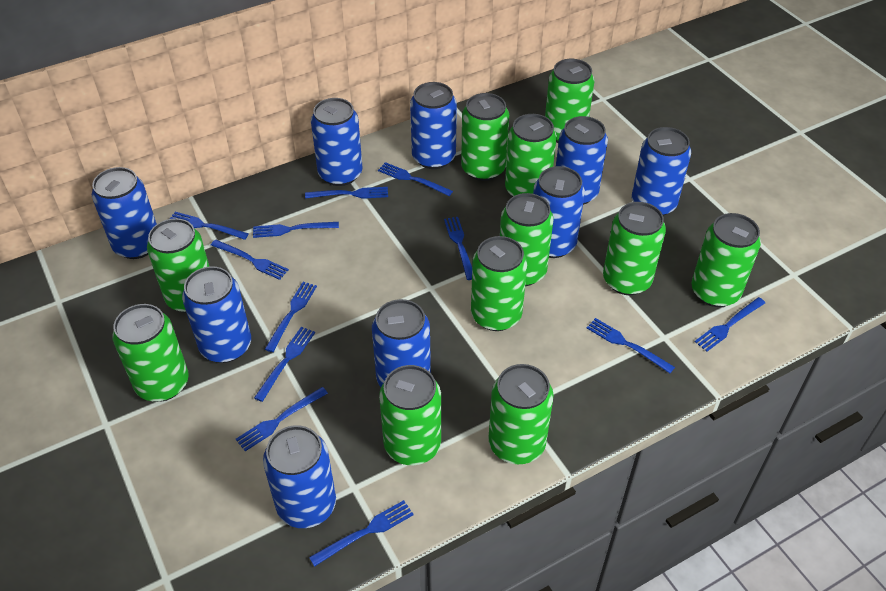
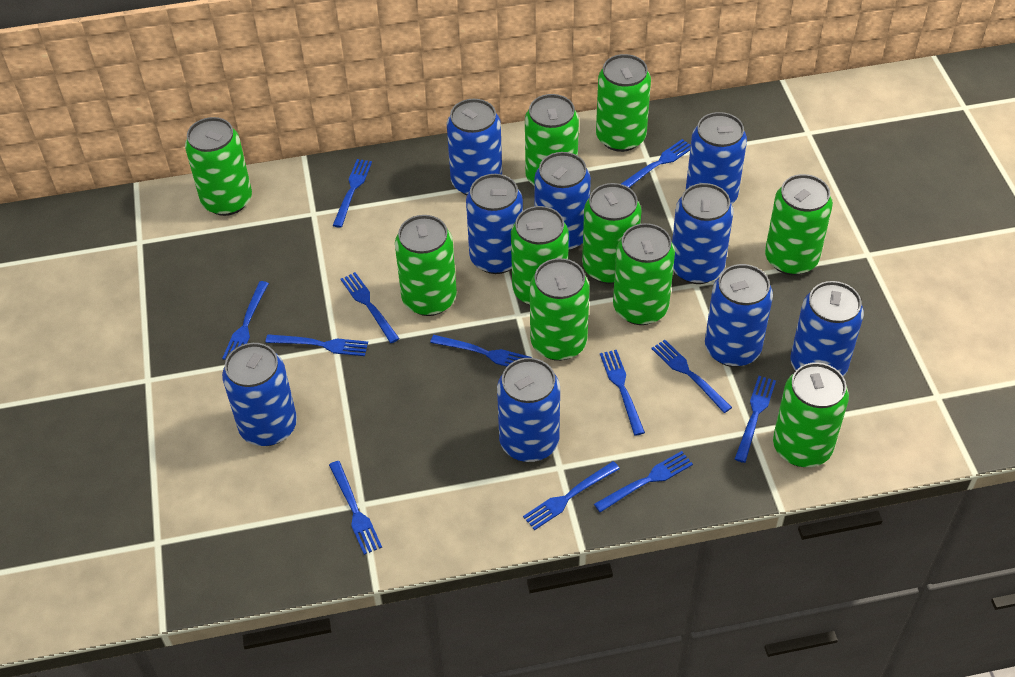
green can: [112,304,189,402] [147,218,209,313] [379,365,441,465] [461,93,509,181] [471,236,527,331] [488,364,554,464] [500,193,554,286] [505,114,557,197] [545,59,595,143] [603,202,666,295] [691,213,761,307] = 11 -> [185,117,252,216] [395,215,457,316] [511,206,569,305] [525,94,579,185] [530,258,590,361] [582,183,642,284] [596,54,651,152] [613,223,675,325] [765,174,833,275] [773,362,849,467] = 10

